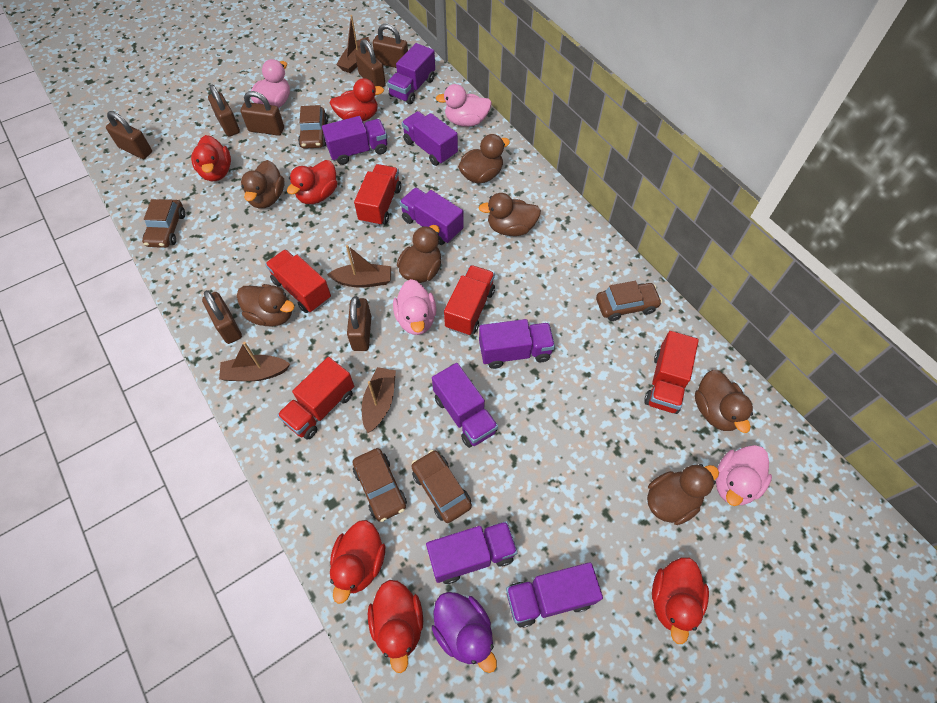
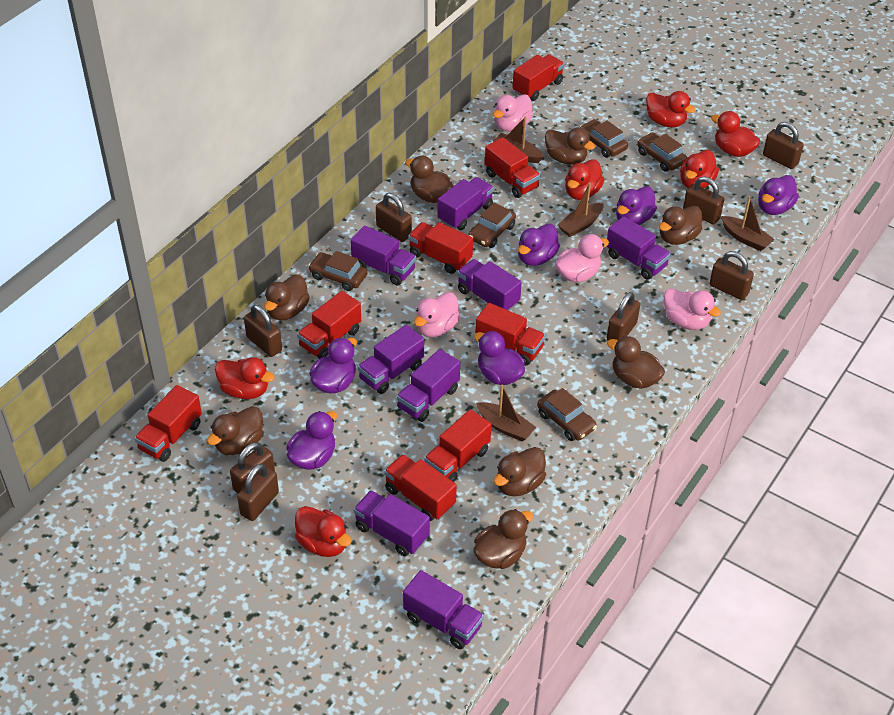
brown duck: [237,284,295,327] [241,160,285,208] [397,225,441,283] [458,134,510,184] [479,193,541,236] [647,464,719,525] [695,370,753,433] = 7 -> [207,406,263,455] [264,274,310,320] [405,155,453,203] [473,509,533,569] [494,447,546,496] [545,127,595,165] [607,336,665,389] [659,206,702,245] = 8
brown padlock: [106,111,152,159] [202,290,242,344] [208,85,240,137] [240,91,284,136] [347,296,371,351] [355,39,386,87] [373,24,408,68] = 7 -> [230,442,275,493] [237,464,279,521] [244,305,282,357] [376,193,412,242] [607,292,640,340] [683,177,725,224] [709,251,754,300] [763,122,804,169] = 8
purple duck: [432,592,497,673] = 1 -> [286,411,337,470] [309,338,357,394] [474,331,525,385] [518,224,560,266] [616,186,657,225] [758,175,799,215] = 6
red truck: [265,249,331,313] [277,357,354,440] [354,164,401,226] [444,265,495,336] [644,331,699,414] = 5 -> [134,385,202,462] [297,291,361,359] [384,454,457,521] [408,222,473,274] [424,409,491,482] [475,303,545,366] [485,137,540,198] [512,54,564,101] = 8

